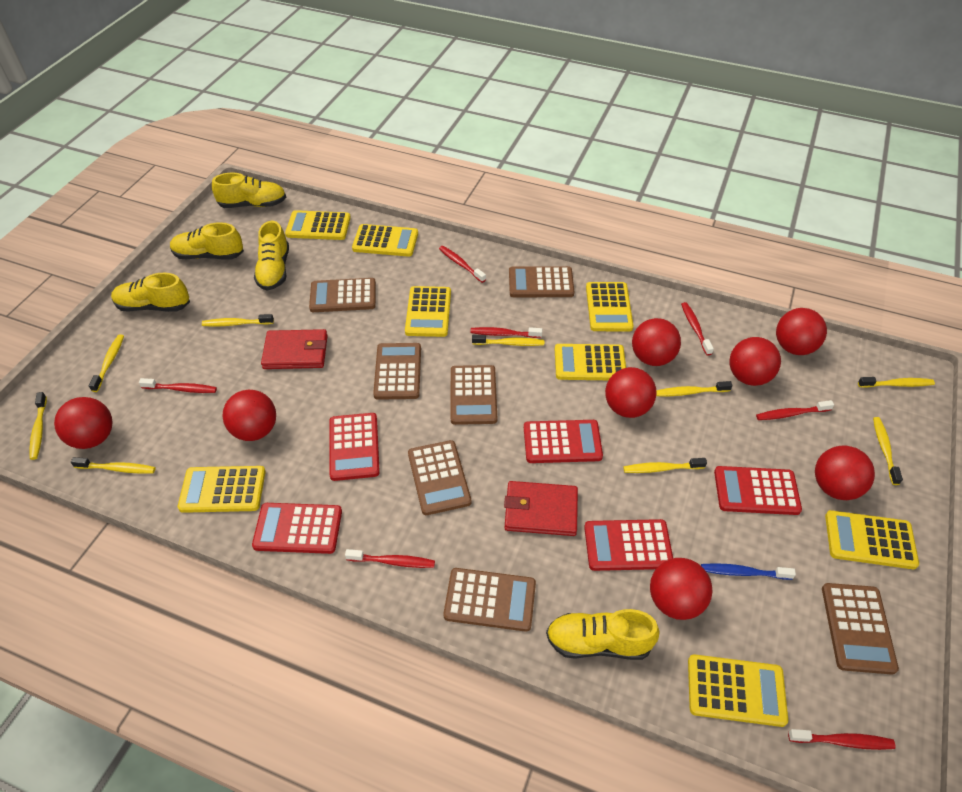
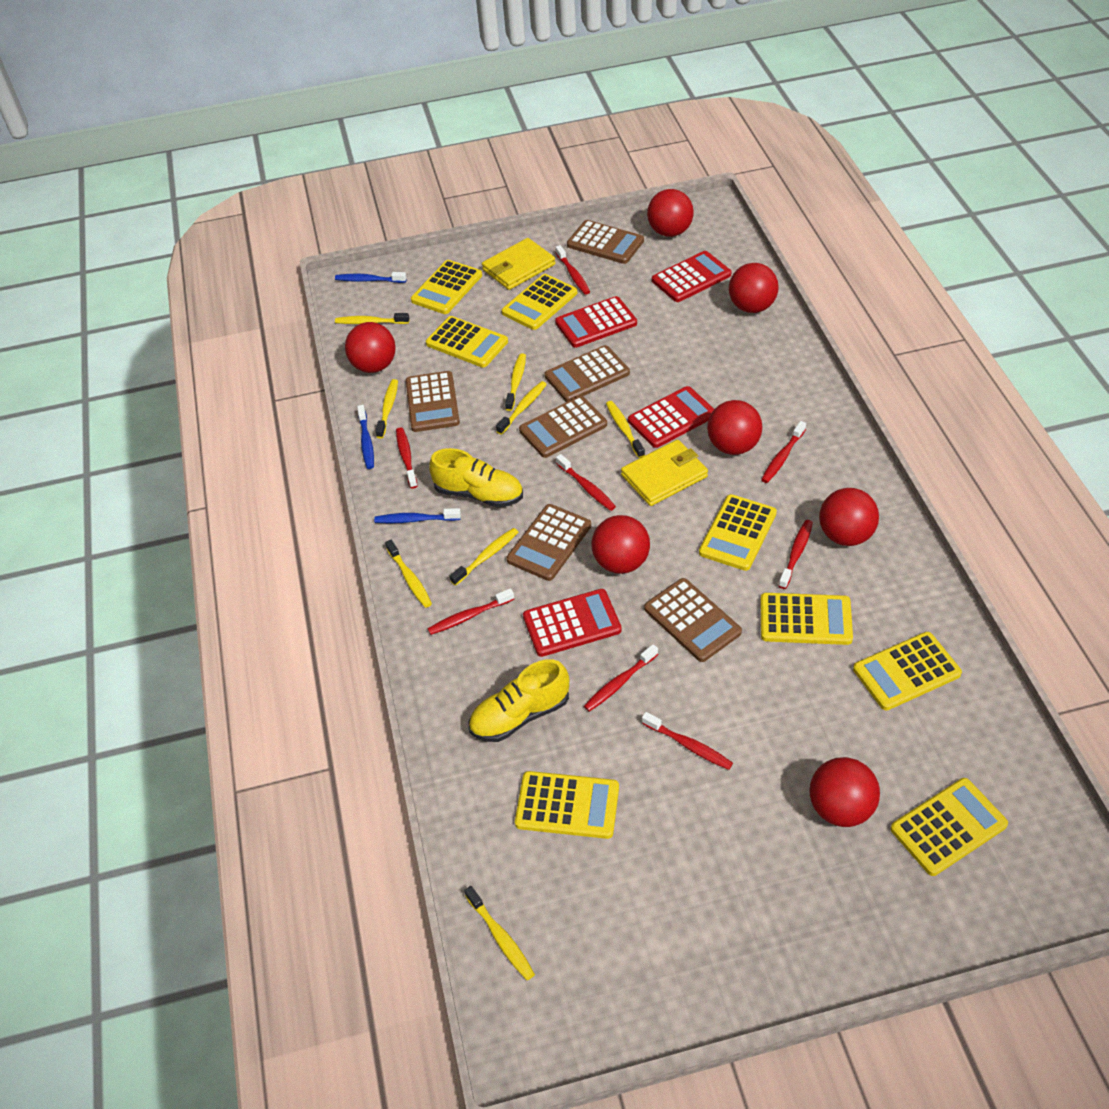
blue toothbrush: [701,563,796,580] = 1 -> [335,272,407,283] [357,405,374,469] [374,508,461,523] = 3
brown calculator: [309,278,376,312] [373,343,421,400] [408,440,471,515] [443,568,536,632] [451,365,497,425] [509,266,574,297] [822,583,899,675] = 7 -> [406,371,460,432] [507,504,591,581] [519,396,607,458] [545,345,630,402] [567,220,644,264] [644,578,742,662] = 6
red ball: [54,397,113,449] [222,390,276,441] [605,367,656,418] [632,318,681,366] [650,558,712,620] [729,337,781,386] [776,308,827,355] [815,446,875,500] = 8 -> [345,322,396,373] [591,515,650,574] [647,189,694,237] [707,400,762,455] [729,263,779,313] [809,757,880,827] [819,488,879,546] = 7
red calculator: [252,503,342,554] [329,413,380,481] [524,420,603,463] [584,519,673,571] [714,466,802,515] = 5 -> [523,589,622,657] [555,296,637,348] [628,386,714,448] [652,251,731,302] = 4
red toothbrush: [139,378,217,393] [345,549,435,568] [439,246,486,283] [470,327,542,338] [681,302,714,356] [756,400,834,420] [788,729,896,750] = 7 -> [396,427,418,489] [428,588,514,635] [555,245,590,295] [556,454,616,511] [584,644,658,712] [642,712,733,770] [761,421,806,483] [779,520,813,589] = 8
red wallet: [261,329,328,369] [504,481,578,536] = 2 -> none = 0
yellow shoe: [111,273,190,312] [170,222,244,260] [212,173,286,208] [254,221,289,291] [546,609,660,660] = 5 -> [429,448,523,507] [469,659,569,742] = 2
yellow toothbrush: [29,392,47,460] [71,457,156,474] [89,334,124,392] [202,314,274,327] [472,335,544,346] [623,458,707,473] [656,381,732,396] [858,377,935,388] [873,417,903,485] = 9 -> [335,313,409,324] [375,379,398,439] [385,540,432,608] [450,528,518,586] [464,886,535,980] [496,381,547,435] [505,353,526,411] [606,401,645,458] = 8
yellow wallet: none = 0 -> [482,238,555,290] [621,440,708,506] = 2

